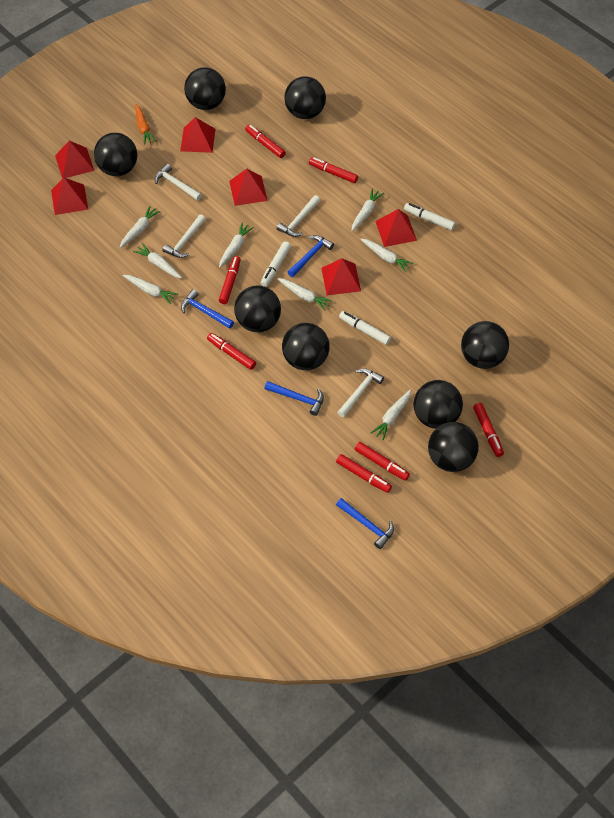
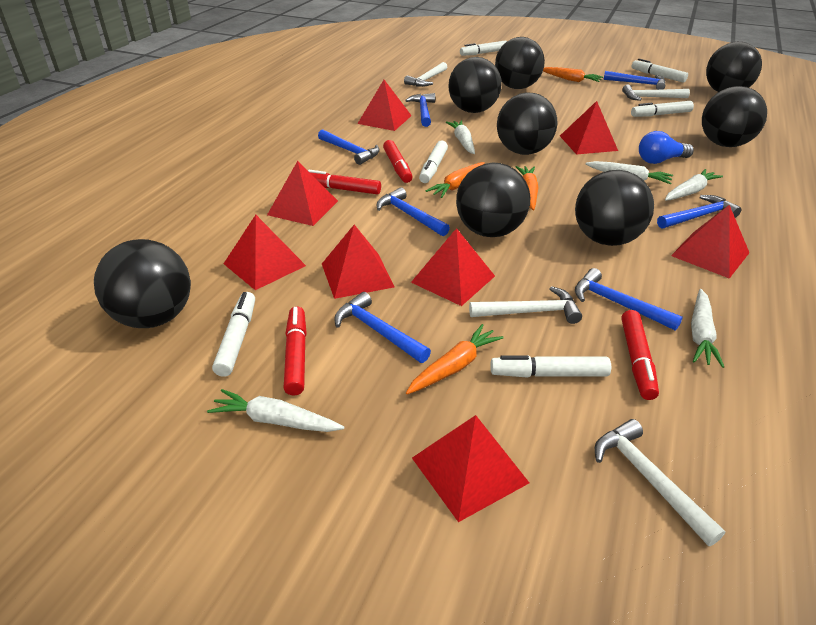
blue hammer: [181,289,234,329] [264,381,324,416] [288,235,334,277] [336,498,394,549] = 4 -> [318,129,380,165] [334,292,431,363] [377,187,450,236] [405,93,435,127] [575,268,683,331] [603,71,665,90] [657,195,742,229] = 7
blue light bulb: none = 0 -> [639,131,694,164] = 1
orange carrot: [135,104,157,145] = 1 -> [406,324,503,395] [426,162,485,198] [516,166,538,210] [543,67,603,82] = 4
red marker: [207,333,256,370] [219,256,241,304] [245,125,286,158] [309,157,358,183] [336,454,392,493] [355,442,410,481] [473,403,504,457] = 7 -> [283,306,307,395] [308,170,381,195] [383,140,412,183] [621,310,659,400] = 4
red pyramid: [51,178,88,215] [55,141,94,179] [180,117,215,153] [229,169,268,206] [321,258,361,295] [375,209,417,247] = 6 -> [224,215,306,290] [267,161,338,226] [322,225,394,299] [357,80,412,131] [411,228,495,306] [412,415,529,522] [560,101,618,155] [671,205,749,279] = 8
white carrot: [119,206,161,248] [123,275,178,304] [133,243,182,279] [219,222,254,268] [277,278,332,311] [351,188,384,231] [360,238,413,272] [371,389,411,440] = 8 -> [207,389,344,432] [446,120,475,154] [586,161,673,184] [665,169,723,201] [691,289,724,368] = 5
white marker: [261,241,291,287] [339,311,391,345] [404,203,455,230] = 3 -> [212,292,255,377] [419,141,448,183] [460,41,507,56] [490,355,611,378] [631,58,688,83] [631,101,694,117] = 6

